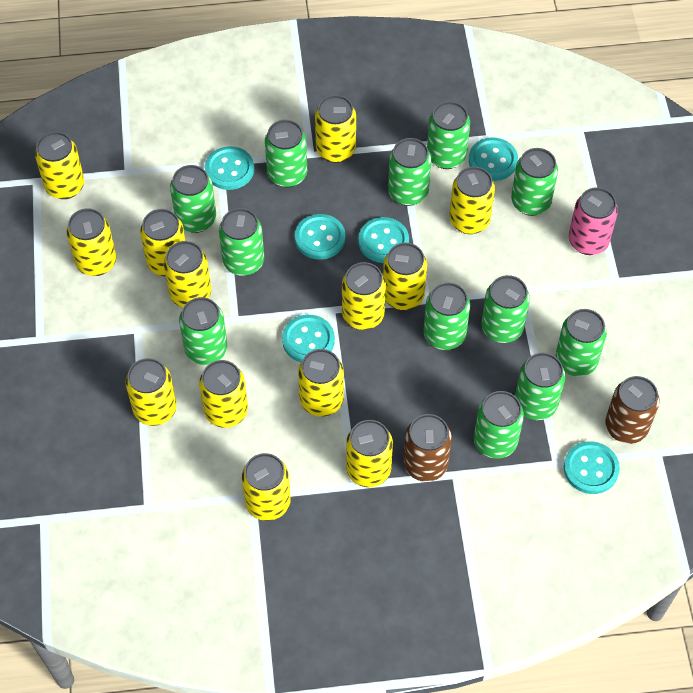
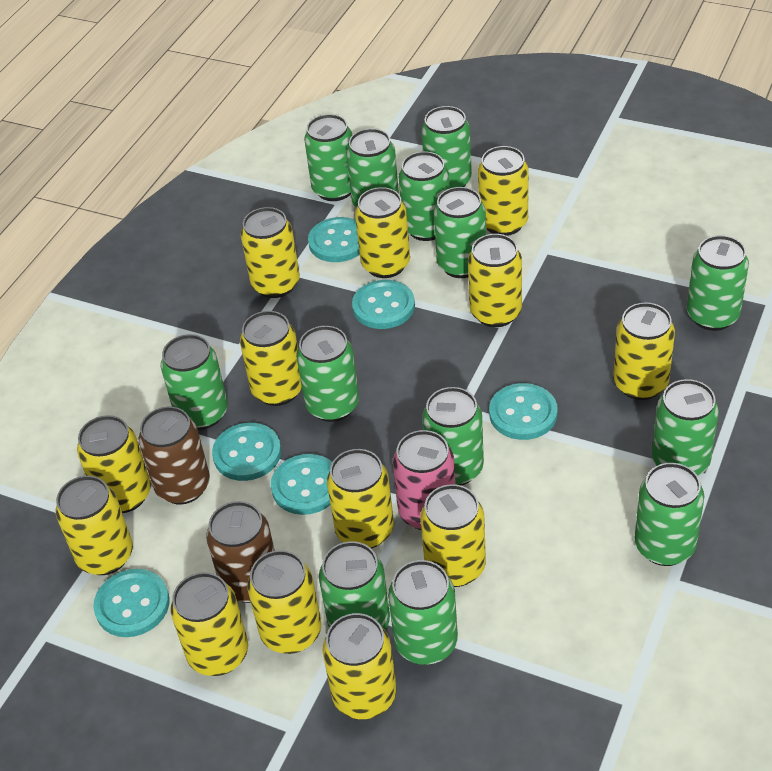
green can: [170,165,216,233] [179,297,227,365] [219,208,264,276] [265,120,307,187] [388,138,431,206] [424,282,470,350] [427,101,470,169] [474,391,524,459] [481,275,530,343] [511,148,558,216] [515,353,565,420] [556,309,607,376] = 12 -> [161,334,228,430] [296,326,359,422] [304,114,352,201] [319,541,390,630] [346,128,399,208] [388,560,458,665] [399,151,450,241] [421,106,472,188] [422,387,484,485] [434,187,486,278] [634,463,704,566] [652,379,719,475] [687,235,749,331] = 13

